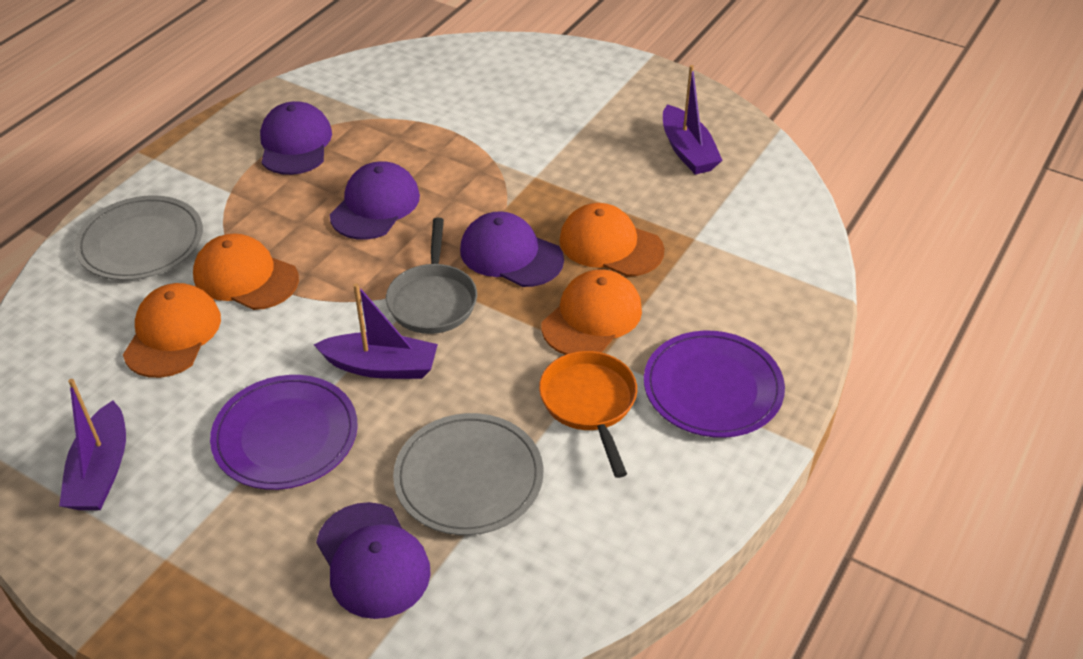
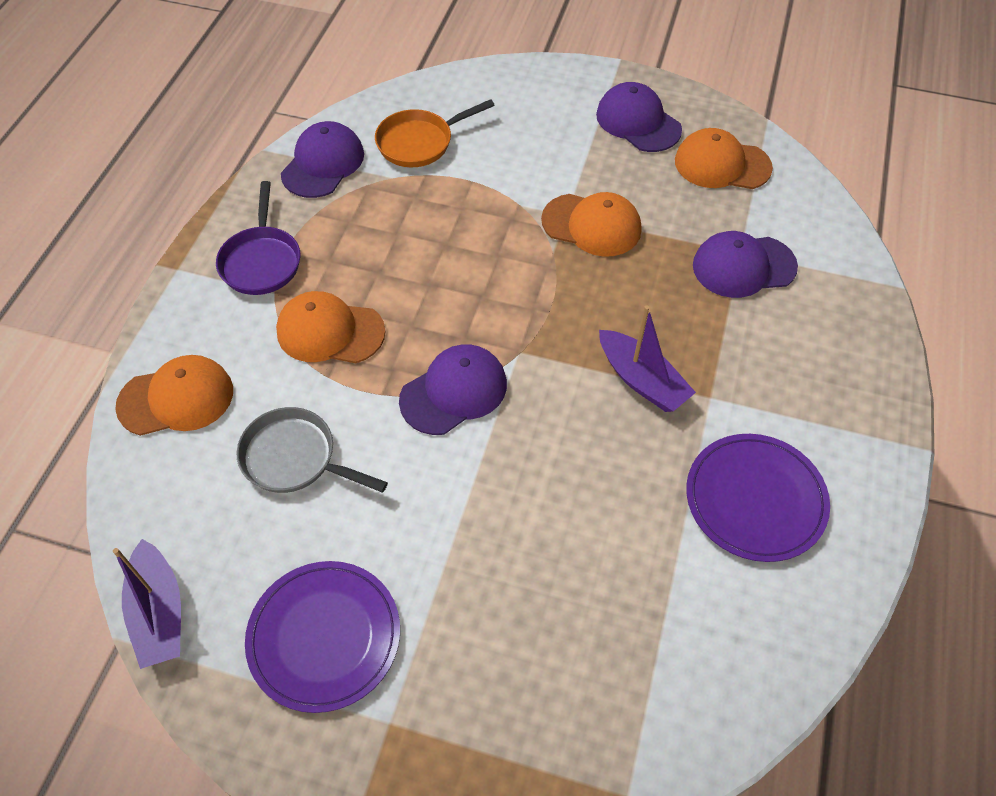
grey plate: [74,195,203,280] [393,413,543,535] = 2 -> none = 0
purple boat: [59,379,126,510] [314,283,438,379] [663,65,723,175] = 3 -> [113,539,181,669] [599,305,696,412] = 2
purple pan: none = 0 -> [216,181,300,295] = 1

